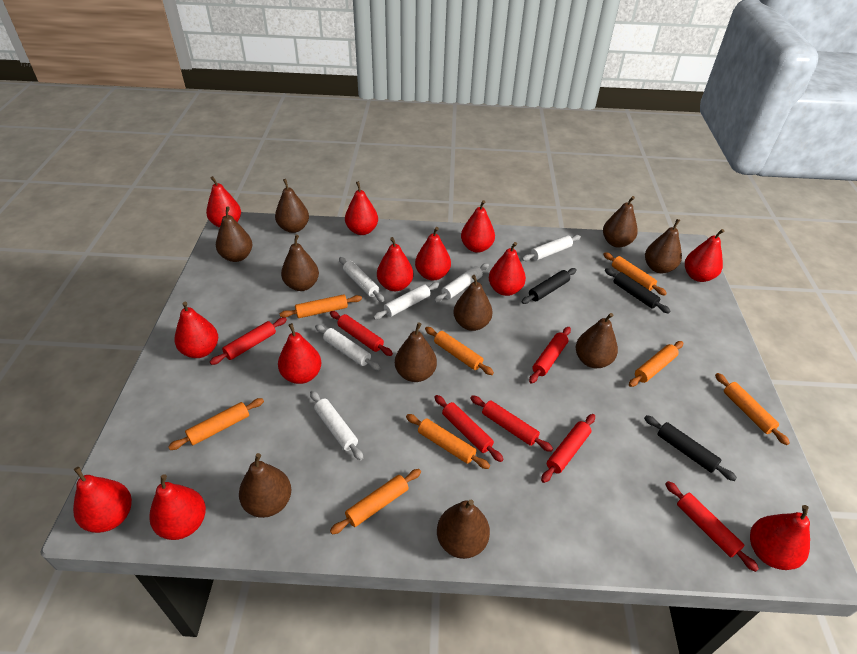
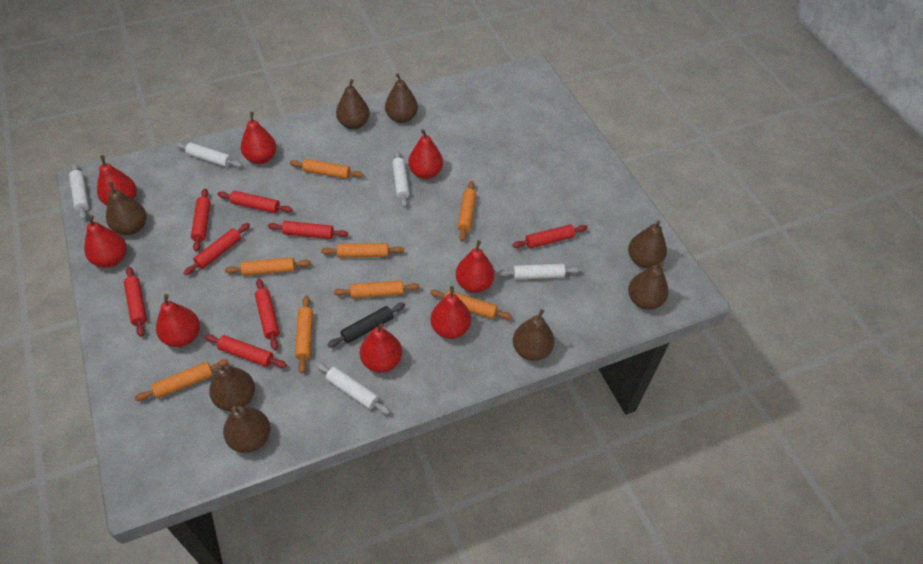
black rolling pin: [521,268,577,304] [605,268,671,314] [644,415,737,481] = 3 -> [327,303,405,347] = 1
brown pear: [216,207,253,262] [239,453,291,518] [275,179,309,233] [281,235,319,291] [395,322,437,382] [437,500,490,559] [453,275,493,331] [576,313,618,368] [603,196,638,248] [645,219,682,273] = 10 -> [106,182,146,235] [209,364,255,411] [223,406,270,453] [336,79,370,129] [385,73,418,123] [513,309,554,361] [628,220,667,268] [628,262,669,310] = 8
red pear: [73,467,132,533] [149,474,206,540] [175,302,218,358] [206,176,241,228] [278,323,321,384] [345,181,378,235] [377,237,413,291] [415,227,451,280] [461,200,495,253] [489,242,526,296] [685,229,724,282] [750,505,810,570] = 12 -> [84,215,127,268] [97,155,137,206] [156,294,200,347] [241,112,277,164] [360,323,402,373] [408,129,443,179] [431,286,471,339] [456,240,495,293] = 8
red rolling pin: [210,317,287,365] [330,311,393,356] [434,395,503,462] [470,395,553,452] [529,327,571,384] [541,414,595,483] [665,481,759,572] = 7 -> [124,267,147,337] [184,223,250,275] [191,188,211,252] [204,334,287,368] [217,191,293,213] [255,279,280,351] [268,221,348,239] [512,224,587,248] = 8
white rolling pin: [310,391,363,461] [315,325,380,370] [339,257,384,302] [373,282,440,319] [434,263,489,303] [522,235,581,261] = 6 -> [69,163,89,220] [175,142,242,168] [315,362,390,414] [392,150,410,208] [498,264,581,279] = 5

